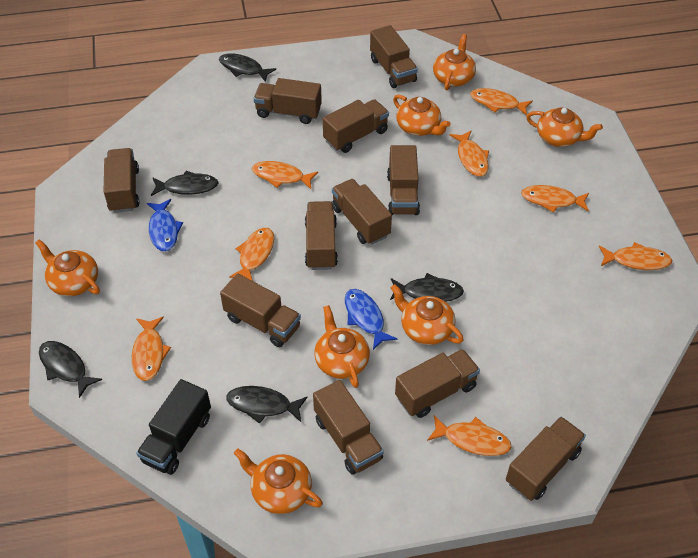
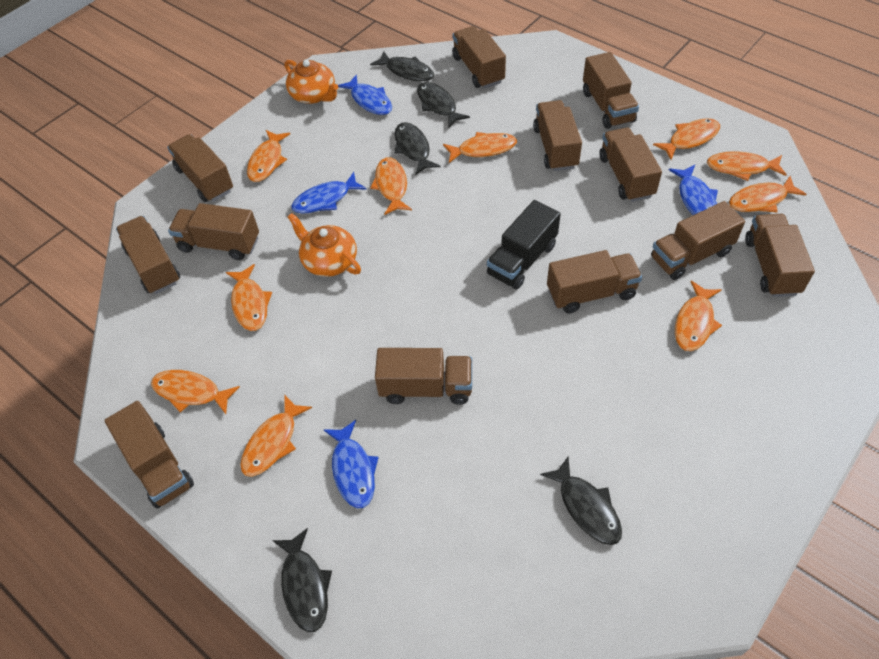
blue fish: [147,199,183,251] [345,289,397,350] = 2 -> [291,172,367,214] [323,420,379,508] [338,75,392,115] [669,165,718,215] = 4
brown truck: [104,148,139,213] [220,274,301,347] [254,78,322,124] [305,201,338,270] [313,380,384,475] [323,99,389,153] [332,179,392,245] [370,25,418,88] [387,145,420,215] [395,349,480,418] [506,416,586,501] = 11 -> [104,401,194,509] [116,216,180,294] [167,134,233,202] [168,203,259,260] [375,348,472,405] [452,26,506,88] [533,100,582,171] [547,250,642,314] [583,52,639,129] [599,128,662,202] [651,201,745,280] [745,214,815,297] = 12
orange fish: [132,316,171,381] [229,228,274,281] [252,161,318,189] [427,415,512,456] [449,131,489,177] [470,88,533,116] [521,185,589,212] [599,242,672,270] = 8 -> [151,370,240,414] [226,264,272,331] [240,394,312,477] [247,130,290,182] [370,157,412,215] [443,132,517,163] [653,118,720,160] [675,281,722,351] [707,151,787,181] [729,176,806,212] = 10
orange teapot: [36,239,100,296] [234,448,323,514] [314,305,370,388] [391,284,464,345] [393,95,450,136] [433,34,476,91] [526,107,603,147] = 7 -> [285,60,338,104] [288,213,361,277] = 2

